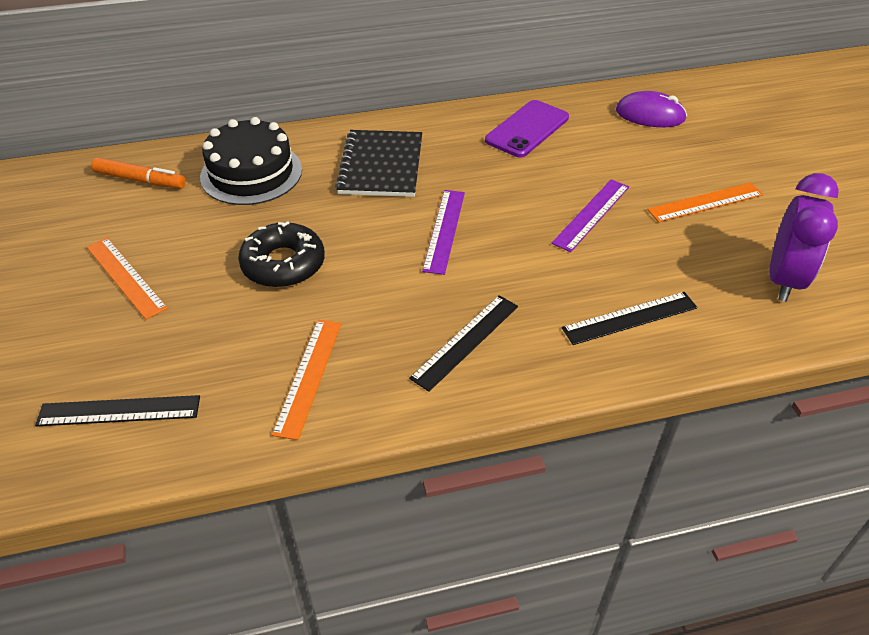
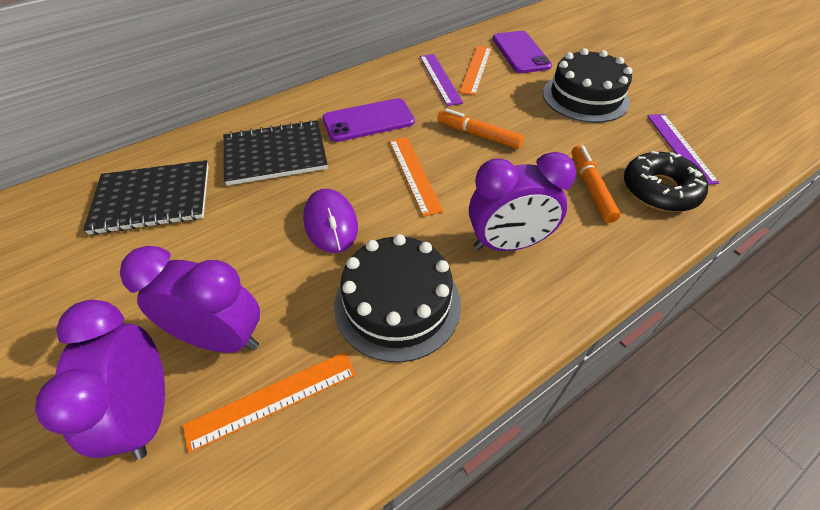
black cake: [200,117,302,205] = 1 -> [334,234,461,362] [543,48,632,123] = 2
black notebook: [335,130,422,197] = 1 -> [83,160,209,235] [224,120,328,186] = 2
black ruler: [35,395,200,426] [409,295,518,392] [562,292,698,345] = 3 -> none = 0
orange marker: [91,158,186,189] = 1 -> [437,108,524,149] [572,145,621,223] = 2
purple clock: [770,173,839,302] = 1 -> [35,300,165,460] [120,246,260,353] [469,152,576,251] = 3
purple phone: [485,100,569,157] = 1 -> [322,98,415,142] [493,31,552,73] = 2

